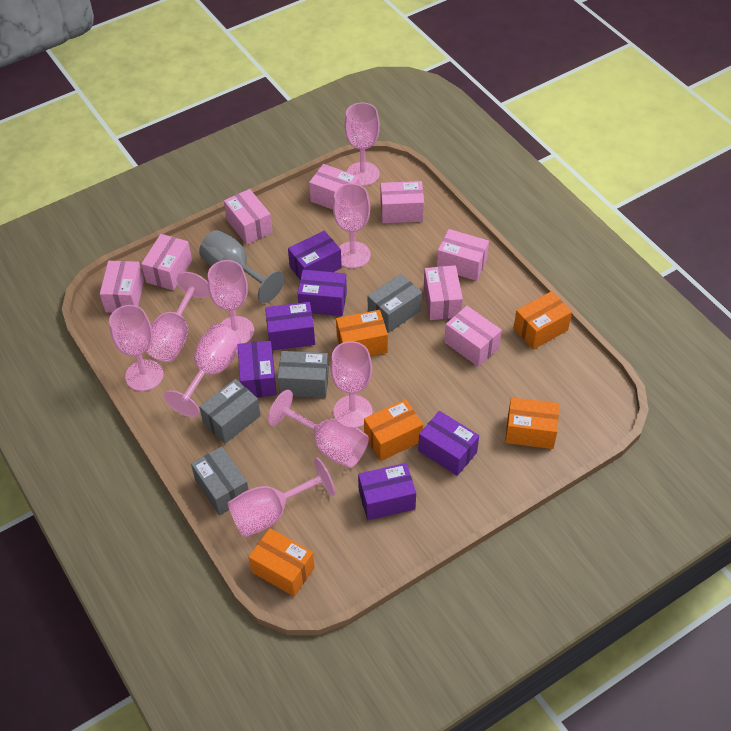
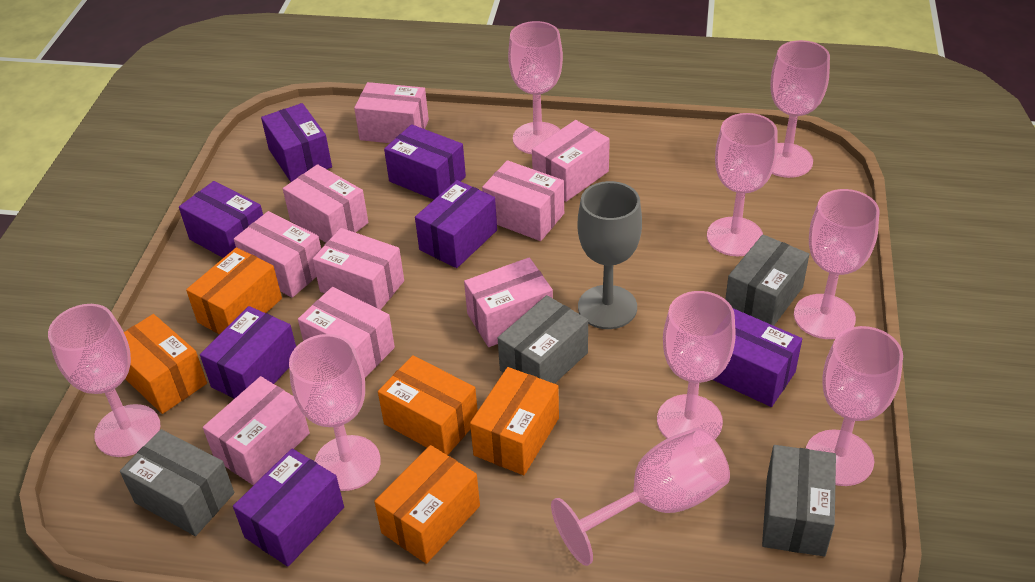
pink box: [100,261,144,313] [141,234,192,290] [224,189,273,245] [309,164,359,210] [381,181,424,223] [424,265,463,320] [437,229,489,281] [444,306,502,367] = 8 -> [203,376,310,485] [234,211,321,298] [283,164,369,243] [298,287,395,378] [313,228,404,310] [354,82,429,143] [464,257,553,347] [482,160,564,241] [532,120,610,202] = 9
purple box: [238,341,277,397] [265,302,315,350] [288,231,342,279] [297,270,347,316] [358,463,416,520] [418,411,479,476] = 6 -> [179,181,263,258] [200,306,296,399] [233,448,344,567] [261,103,332,182] [384,124,466,200] [415,180,497,268] [713,308,802,407] = 7

